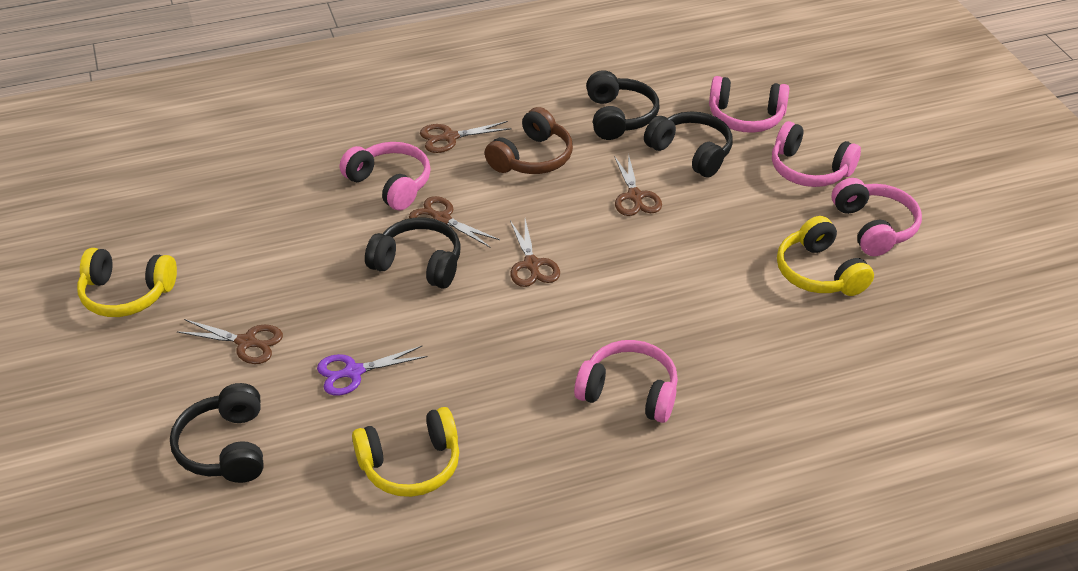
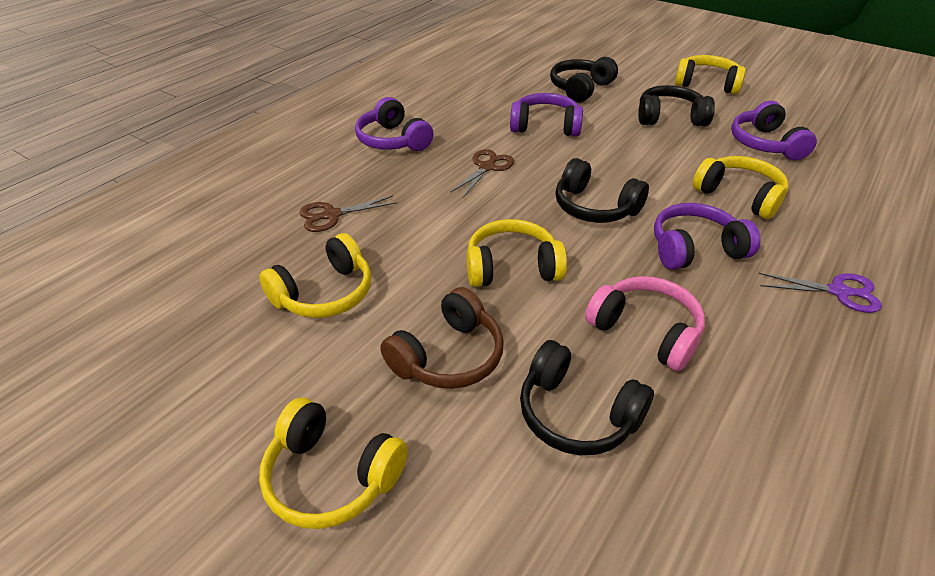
brown scissors: [177,319,283,364] [409,196,500,248] [420,121,511,153] [510,219,560,287] [614,153,662,216] = 5 -> [299,196,398,232] [450,149,514,197] = 2
pink headphones: [340,142,431,211] [574,340,678,423] [709,76,789,133] [772,121,861,187] [832,178,922,256] = 5 -> [585,276,705,371] = 1
purple headphones: none = 0 -> [355,97,434,151] [510,93,583,137] [654,203,761,270] [731,101,817,160] = 4
yellow headphones: [77,248,177,317] [352,407,459,497] [777,216,874,296] = 3 -> [259,233,371,318] [259,398,408,529] [467,219,567,287] [675,55,746,94] [693,156,788,219] = 5

